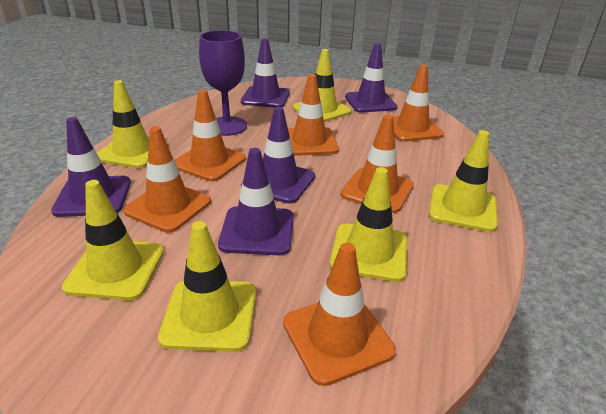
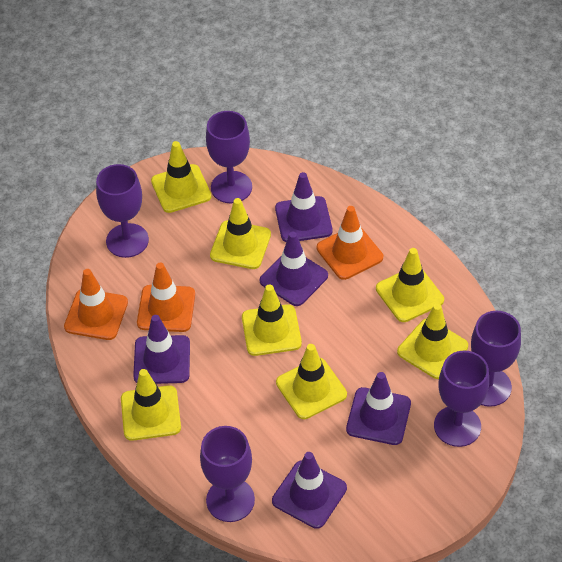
orange traffic cone: [123,126,211,233] [175,90,246,181] [283,243,396,386] [288,74,339,156] [340,115,414,213] [393,65,444,142] = 6 -> [64,269,128,340] [137,263,195,332] [317,206,383,280] = 3
purple goblet: [199,30,247,136] = 1 -> [96,164,149,258] [200,426,255,522] [206,111,252,203] [434,350,489,447] [471,311,521,407] = 5
yellow traffic cone: [62,180,164,301] [97,80,168,168] [158,221,256,352] [293,49,351,122] [330,167,407,282] [429,130,498,232] = 6 -> [121,369,181,441] [151,141,211,213] [210,198,271,269] [242,284,302,356] [276,344,347,419] [376,248,444,322] [397,303,468,379] = 7

